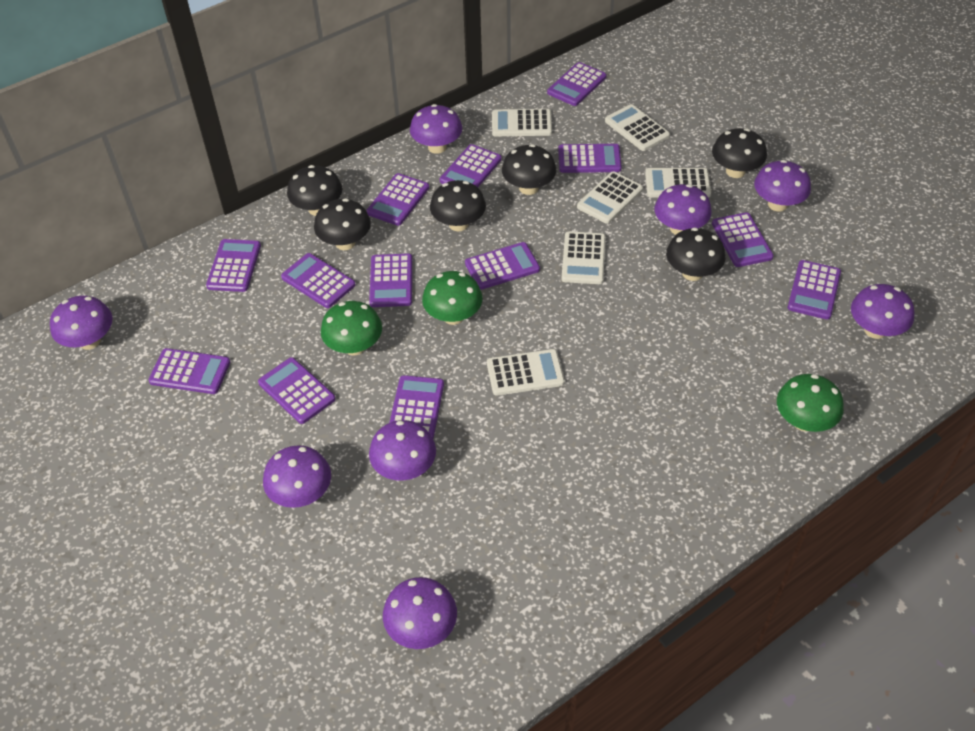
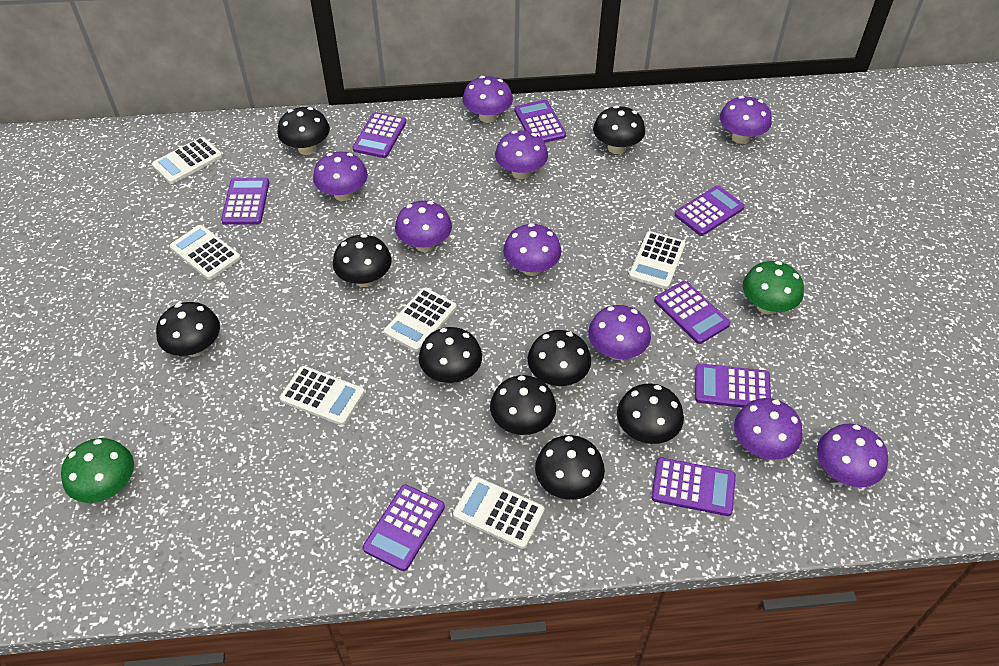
black mushroom: [287,165,343,216] [314,198,371,250] [430,180,486,231] [502,144,556,195] [666,227,725,281] [712,128,767,178] = 6 -> [156,302,220,357] [277,107,330,155] [333,234,392,287] [419,327,482,383] [490,375,556,435] [528,330,591,386] [535,435,605,500] [593,106,645,154] [617,384,684,444] = 9
green mushroom: [321,301,382,356] [422,271,483,325] [777,374,844,432] = 3 -> [61,438,134,503] [743,261,804,314] = 2
purple calculator: [149,348,230,394] [206,239,261,292] [258,357,336,424] [281,253,355,308] [366,173,429,226] [369,254,412,307] [389,375,444,438] [440,144,502,187] [465,242,540,290] [547,62,606,106] [558,144,622,173] [712,212,774,267] [788,260,841,320] = 13 -> [221,178,269,225] [352,112,406,158] [363,484,445,571] [514,100,566,143] [652,457,736,516] [654,281,730,344] [674,186,745,236] [695,363,771,408] = 8
purple mushroom: [50,296,113,350] [263,445,331,508] [369,420,436,481] [383,577,457,649] [410,104,462,154] [655,184,712,235] [754,160,811,212] [851,284,915,339] = 8 -> [313,152,368,201] [395,201,452,252] [463,76,513,123] [495,130,548,179] [503,223,562,276] [588,305,651,360] [720,96,772,144] [734,398,803,460] [817,424,888,487] = 9

